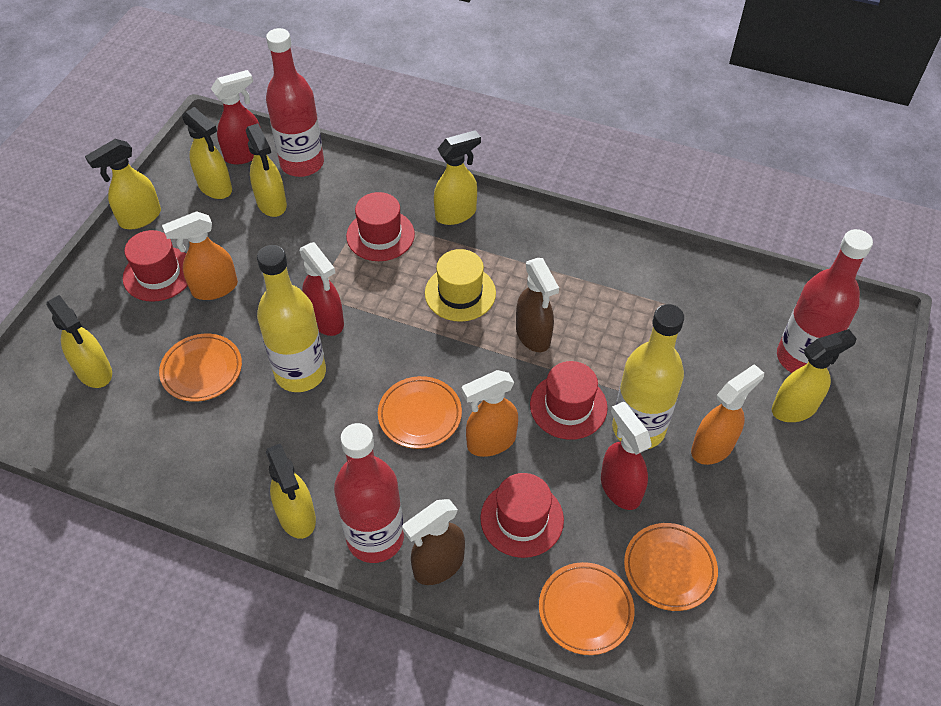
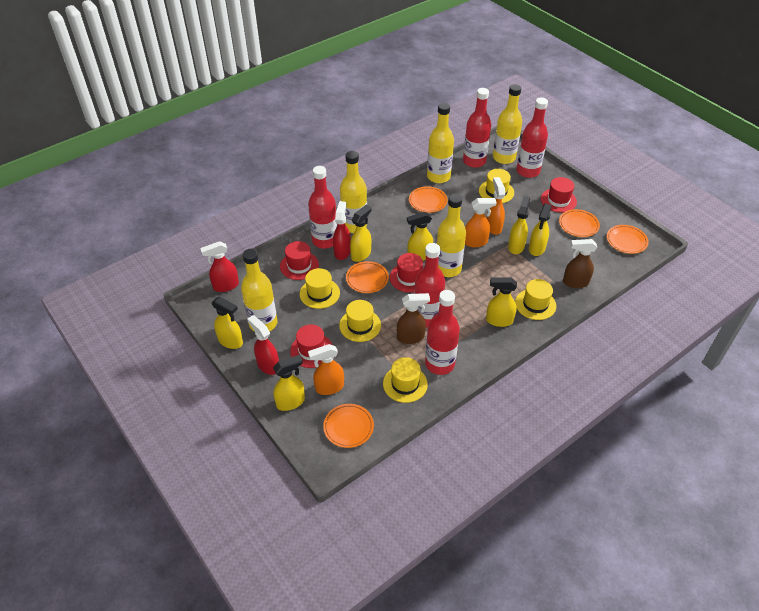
orange plate: [159,334,242,402] [378,376,462,449] [539,562,635,655] [624,523,718,611] = 4 -> [323,404,374,448] [346,261,389,293] [409,186,448,213] [559,209,600,237] [607,225,649,254] = 5
red bottle: [266,28,324,177] [334,423,404,563] [777,229,873,373] = 3 -> [308,166,337,248] [414,243,445,327] [425,290,460,375] [463,88,491,168] [517,98,548,178] = 5
yellow bottle: [257,245,326,392] [612,304,684,449] = 2 -> [241,249,277,332] [340,151,367,233] [427,103,454,183] [436,194,466,277] [493,84,522,164] = 5
yellow hat: [425,249,496,322] = 1 -> [300,268,340,309] [339,300,381,342] [383,357,428,403] [479,169,514,203] [515,279,556,320] = 5

